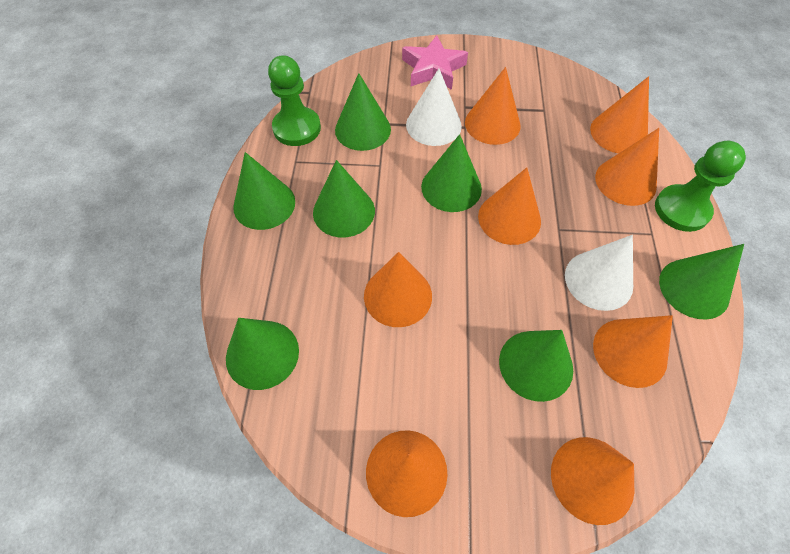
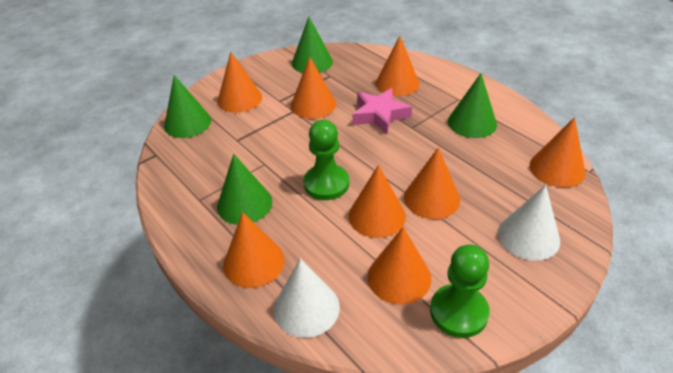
green cone: [226,318,299,390] [233,152,295,230] [313,160,375,238] [335,73,391,151] [421,134,482,212] [499,330,573,402] [659,244,744,320] = 7 -> [164,75,211,138] [217,154,272,225] [292,17,333,73] [448,73,497,138] = 4

